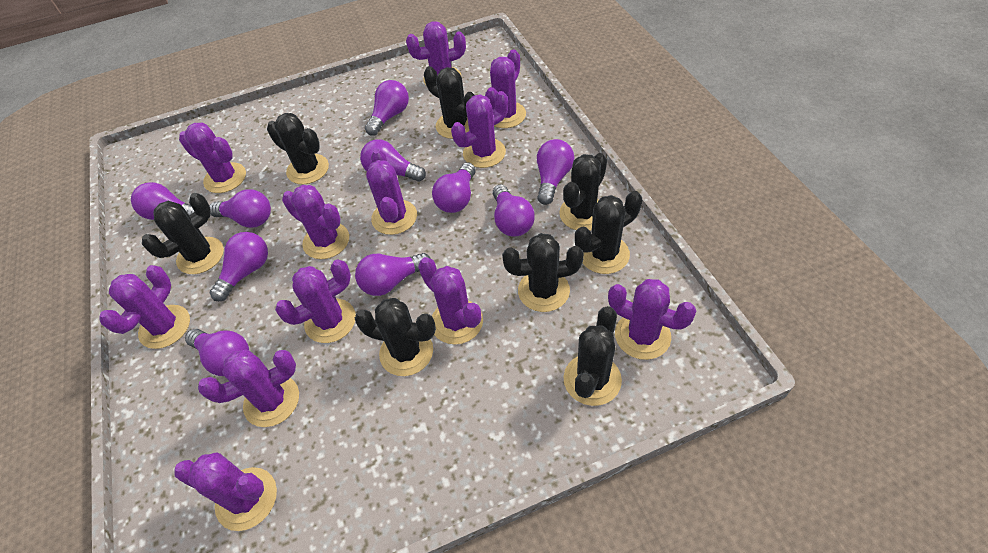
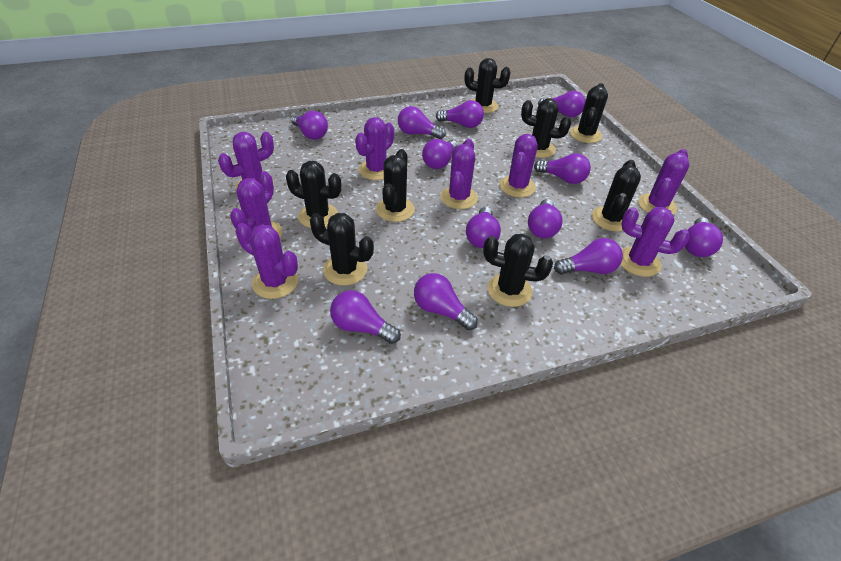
purple cactus: [100,265,190,349] [174,453,277,531] [179,123,246,193] [198,350,299,427] [275,259,356,343] [282,185,349,259] [366,149,417,235] [406,22,466,85] [418,257,483,344] [451,91,508,168] [485,49,526,128] [608,279,697,360] = 12 -> [218,132,274,190] [230,171,282,238] [235,223,298,299] [355,117,394,180] [440,139,478,209] [500,134,538,197] [621,207,690,277] [638,149,690,215] = 8
purple light bulb: [131,182,194,220] [185,329,249,376] [209,189,271,228] [210,232,268,301] [355,253,431,296] [360,139,426,182] [365,80,409,136] [432,163,476,213] [493,185,535,236] [537,139,574,205] = 10 -> [291,111,328,140] [330,290,401,344] [398,106,446,139] [414,273,478,330] [422,139,458,169] [436,100,484,128] [466,207,501,248] [528,199,563,239] [534,153,591,184] [538,91,585,117] [554,238,623,275] [685,217,723,257] = 12

